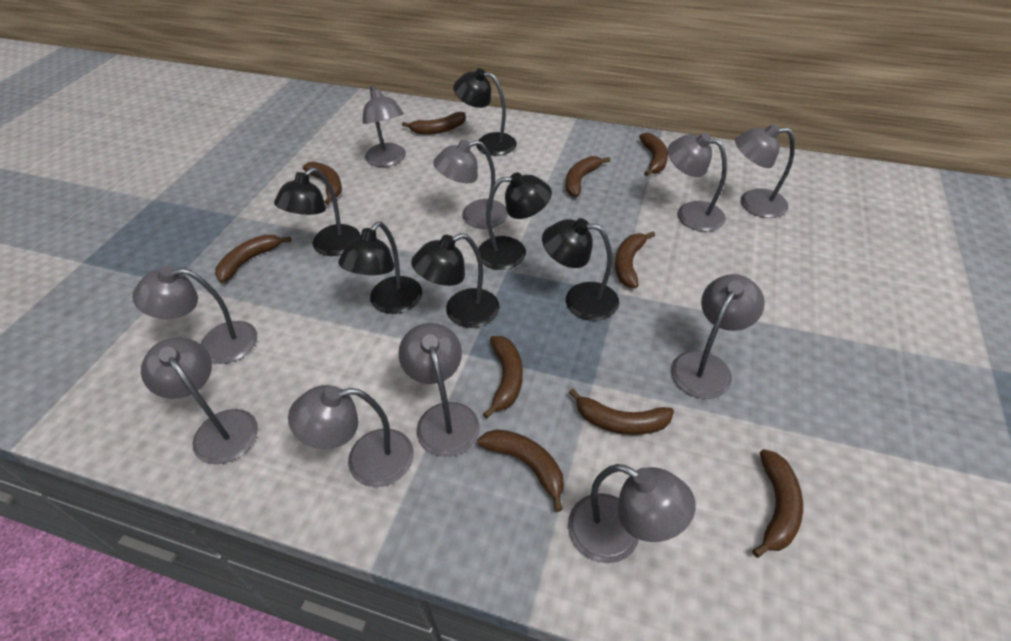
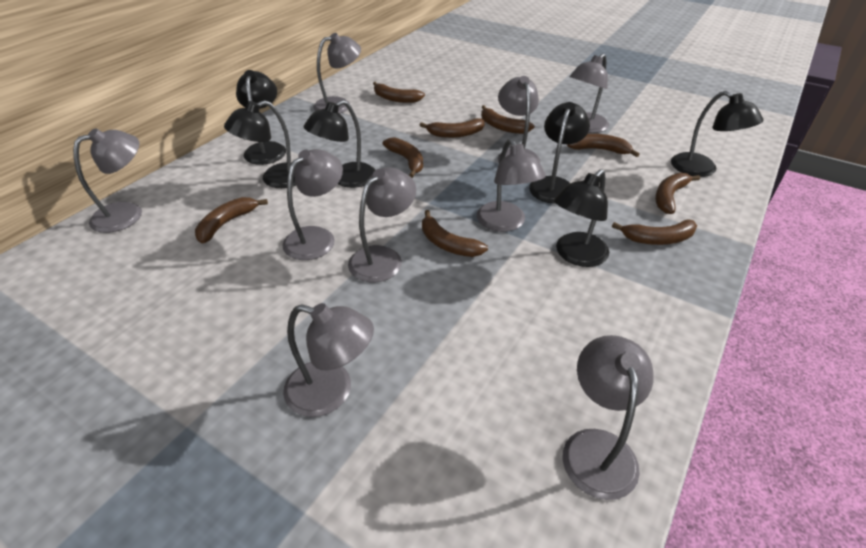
brown banana: [215,235,291,283] [303,162,342,204] [402,112,466,135] [477,429,564,512] [483,336,523,418] [566,156,610,197] [569,388,674,435] [615,232,655,288] [639,133,668,176] [752,449,803,558] = 10 -> [195,197,268,244] [373,82,425,103] [383,137,423,178] [420,118,485,138] [422,210,488,257] [481,105,535,134] [567,134,640,157] [612,219,697,245] [655,173,700,214] = 9
grey lamp: [132,266,257,364] [141,338,258,464] [288,385,414,487] [363,85,406,167] [398,323,480,457] [433,140,508,229] [568,464,696,563] [668,133,727,231] [671,274,765,399] [735,124,795,218] = 10 -> [73,128,142,233] [282,149,343,260] [283,303,374,417] [313,33,361,114] [348,167,416,282] [477,139,546,232] [498,76,540,162] [563,335,654,500] [570,53,609,133] = 9

